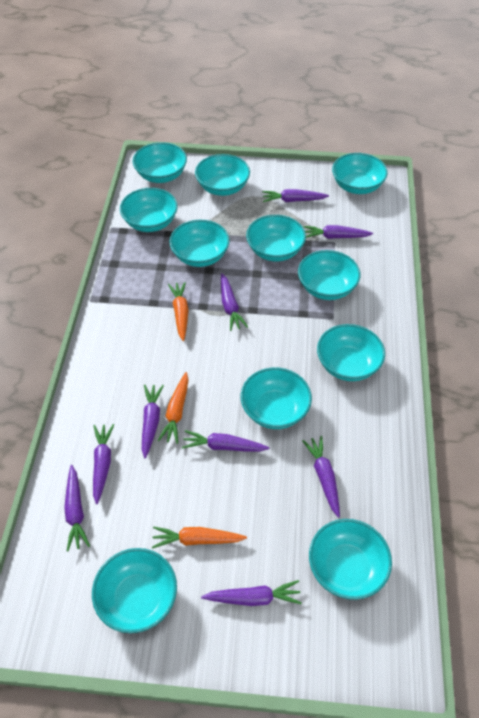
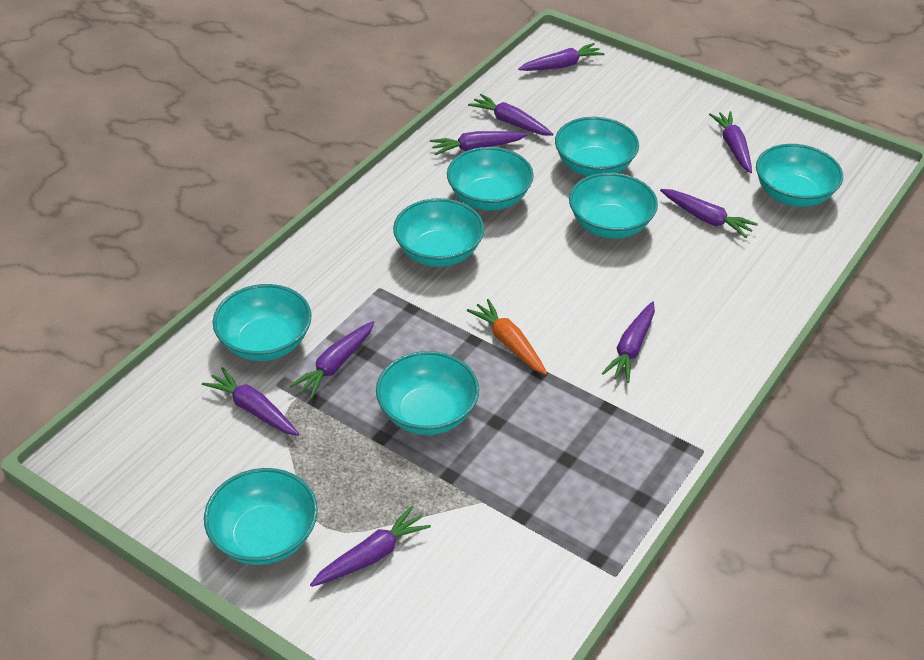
orange carrot: [152,526,247,549] [157,372,188,444] [168,282,189,341] = 3 -> [467,299,547,375] = 1
turquoise bowl: [92,548,177,633] [120,188,178,232] [132,142,187,183] [169,220,230,267] [195,154,250,196] [241,367,312,429] [246,215,306,261] [298,250,360,300] [309,519,392,600] [317,324,385,381] [332,153,388,194] = 11 -> [204,468,318,565] [213,284,312,361] [376,351,479,435] [393,198,484,267] [447,147,534,211] [555,117,639,176] [569,173,658,238] [756,144,843,207] = 8

